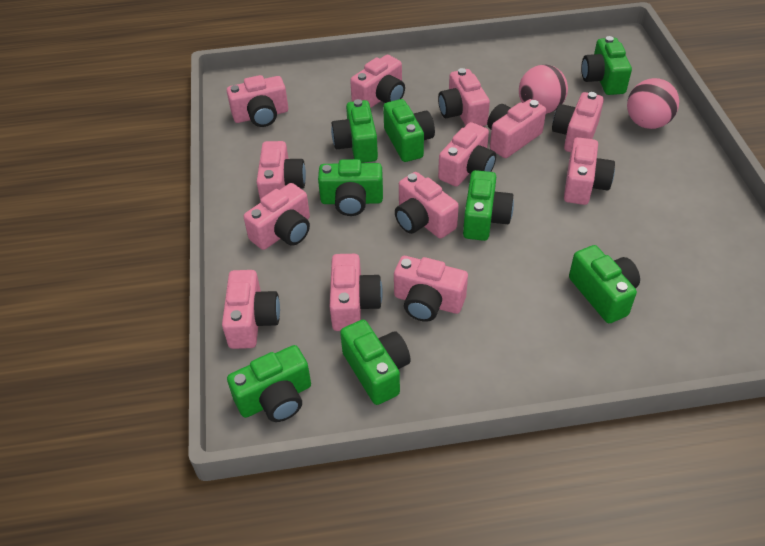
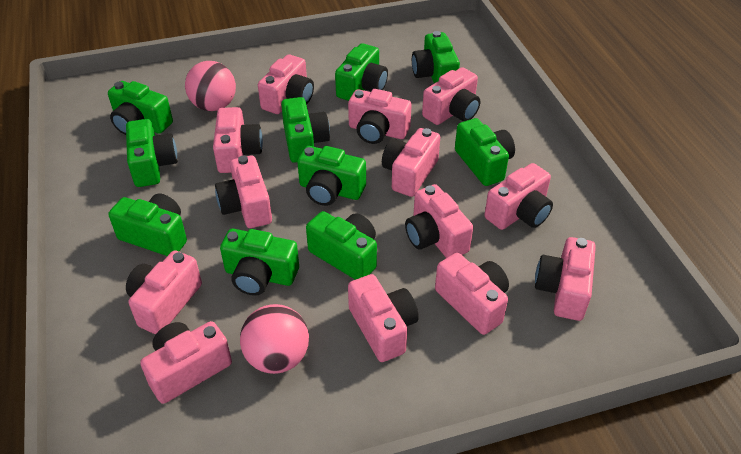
green camera: [227,345,311,422] [318,159,383,216] [331,99,378,163] [340,320,411,405] [383,99,435,162] [463,170,514,241] [569,245,640,323] [581,36,632,95] = 8 -> [108,81,173,135] [109,193,187,256] [126,119,177,187] [220,229,299,296] [281,97,330,163] [297,146,366,206] [306,211,377,280] [335,43,388,101] [412,31,460,84] [455,118,515,186] = 10

